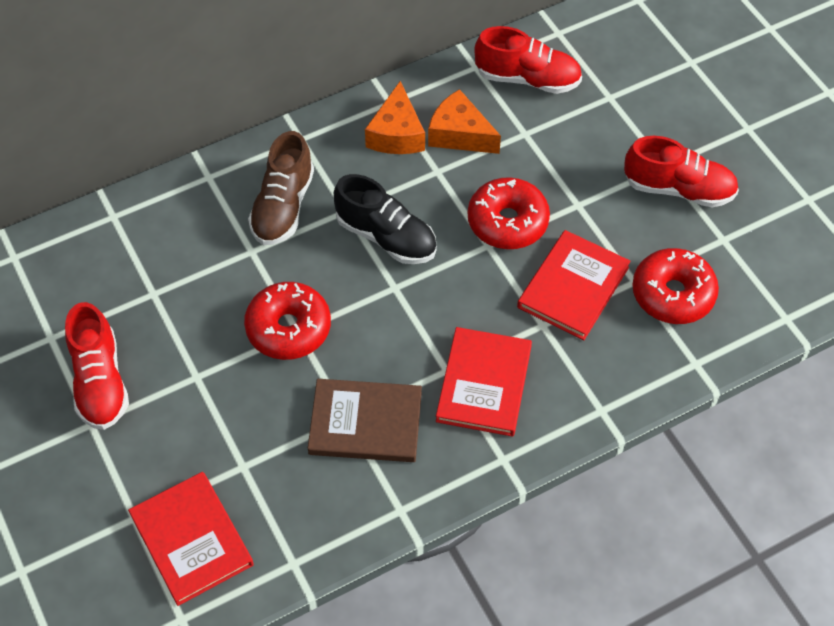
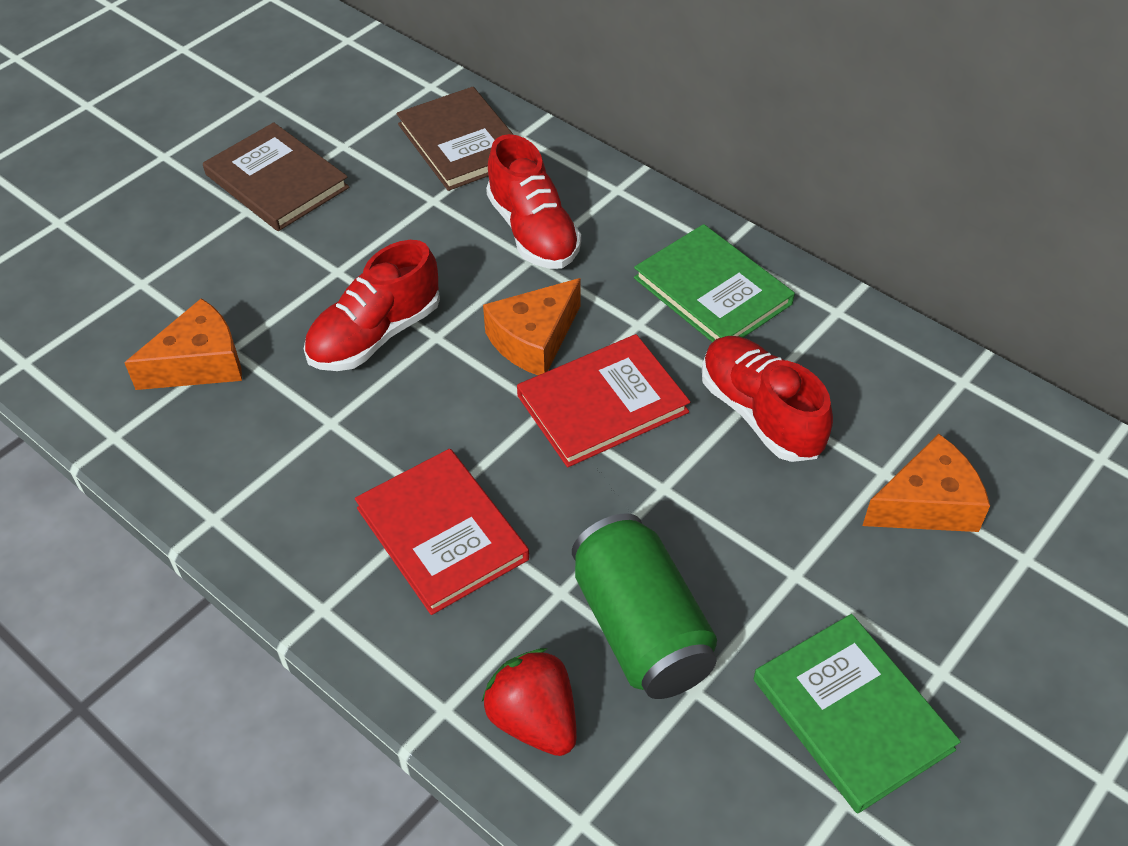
black shoe: [334,174,437,264] = 1 -> none = 0
brown book: [308,379,422,462] = 1 -> [203,122,349,231] [397,87,514,191] = 2
brown shoe: [248,131,314,245] = 1 -> none = 0
green book: none = 0 -> [634,224,795,342] [754,614,961,814] = 2
green can: none = 0 -> [572,513,717,699] = 1
orange cheese: [365,81,425,154] [428,89,501,154] = 2 -> [124,298,242,390] [483,278,581,375] [862,434,990,532] = 3
red book: [128,472,254,606] [436,327,532,437] [517,230,631,340] = 3 -> [355,449,529,615] [517,334,690,467] = 2
red donut: [244,282,331,360] [468,177,550,249] [632,248,719,324] = 3 -> none = 0
red strawberry: none = 0 -> [482,648,577,756] = 1

